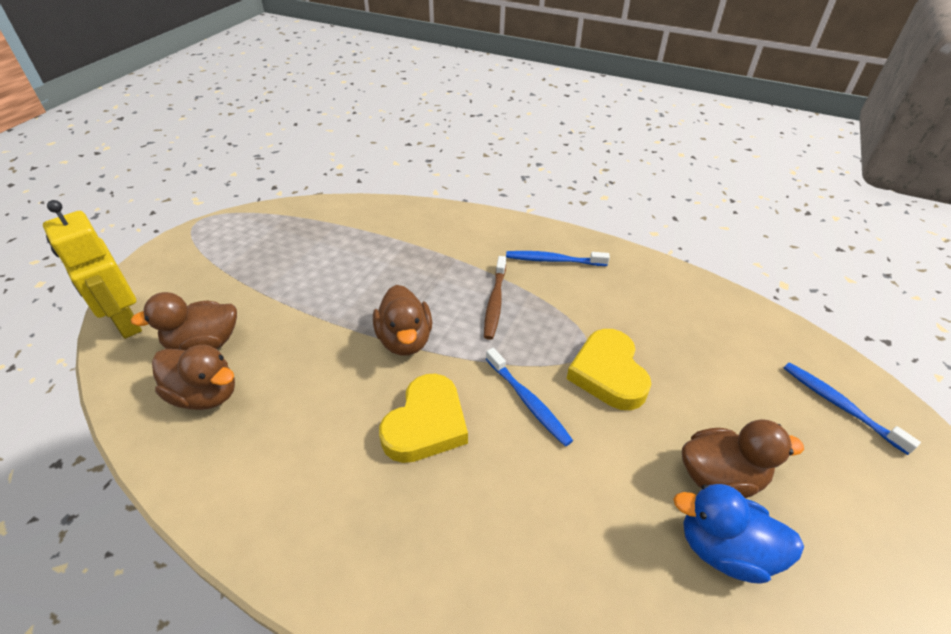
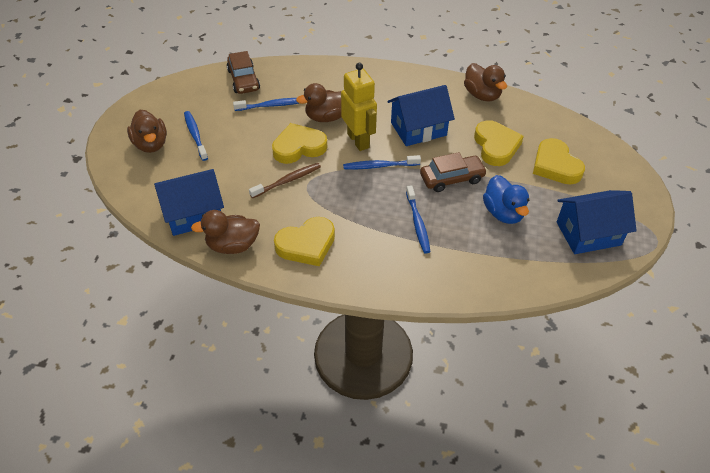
blue house: none = 0 -> [154,169,224,236] [387,85,455,146] [557,190,637,254] = 3
blue toothbrush: [486,348,573,446] [506,251,610,266] [784,362,921,455] = 3 -> [184,111,208,161] [233,98,299,111] [343,155,421,169] [406,185,431,253] = 4
brown car: none = 0 -> [227,51,260,94] [420,152,487,192] = 2
yellow heart: [379,374,468,463] [567,329,651,410] = 2 -> [272,123,327,164] [274,217,335,266] [474,120,524,166] [533,138,585,184] = 4

